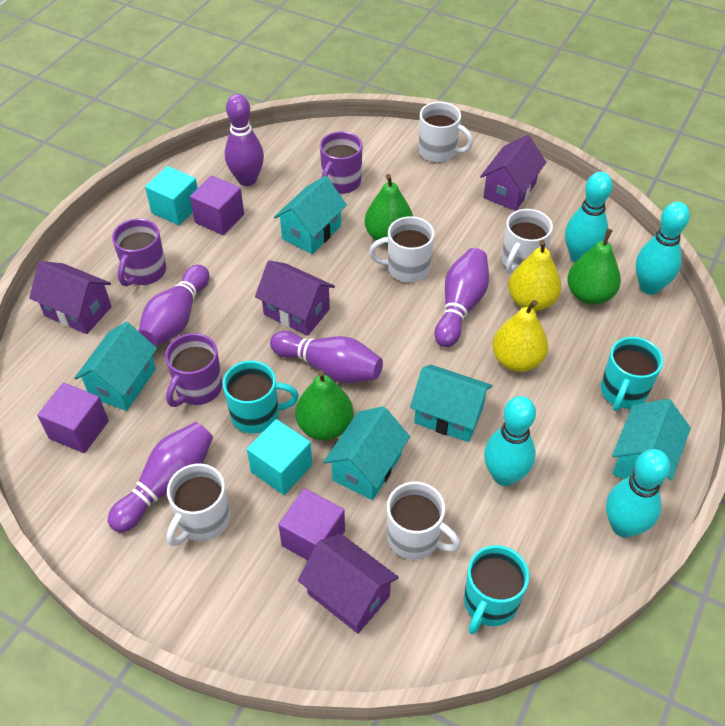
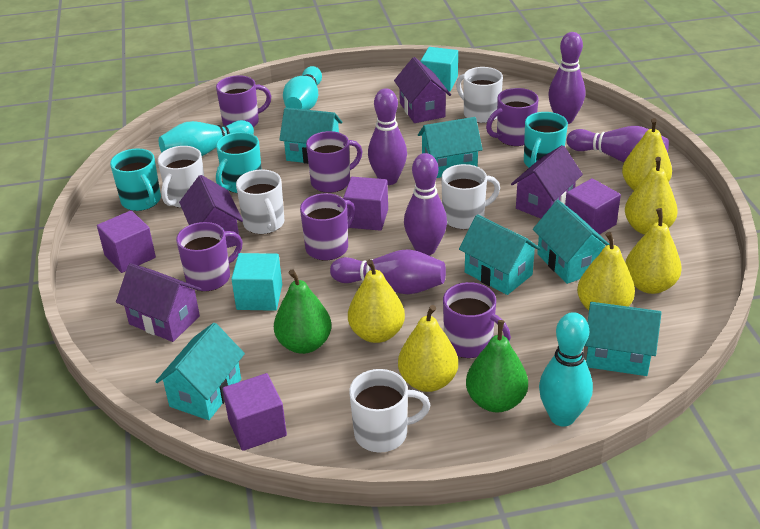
green pear: [296,370,353,440] [365,174,413,245] [567,229,621,305] = 3 -> [274,269,332,354] [466,320,528,412] = 2
purple cube: [37,383,109,453] [190,175,244,235] [278,488,345,560] = 3 -> [97,210,156,273] [223,373,287,451] [343,177,388,231] [565,178,621,235] = 4
purple mug: [112,219,166,286] [165,333,222,407] [320,131,362,194] = 3 -> [176,222,243,291] [216,75,271,127] [300,193,356,261] [306,131,362,193] [443,282,511,358] [486,88,539,146] = 6
turquoise bowling pin: [484,396,536,486] [565,172,613,263] [606,449,670,538] [636,202,690,295] = 4 -> [159,120,254,156] [283,66,322,110] [539,312,593,426] = 3
turquoise house: [74,322,157,411] [274,176,347,254] [324,406,410,500] [410,365,492,442] [612,399,691,488] = 5 -> [155,323,245,420] [279,108,342,164] [418,117,483,178] [459,214,541,295] [533,200,610,284] [585,302,662,376] = 6
yellow pear: [492,300,548,372] [508,240,561,311] = 2 -> [348,259,405,343] [398,305,458,392] [577,232,635,310] [622,118,672,190] [625,157,677,235] [625,208,682,294] = 6

